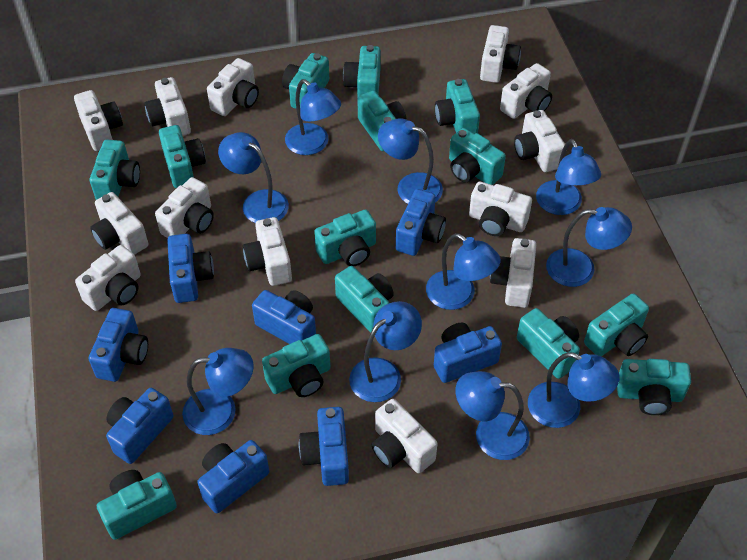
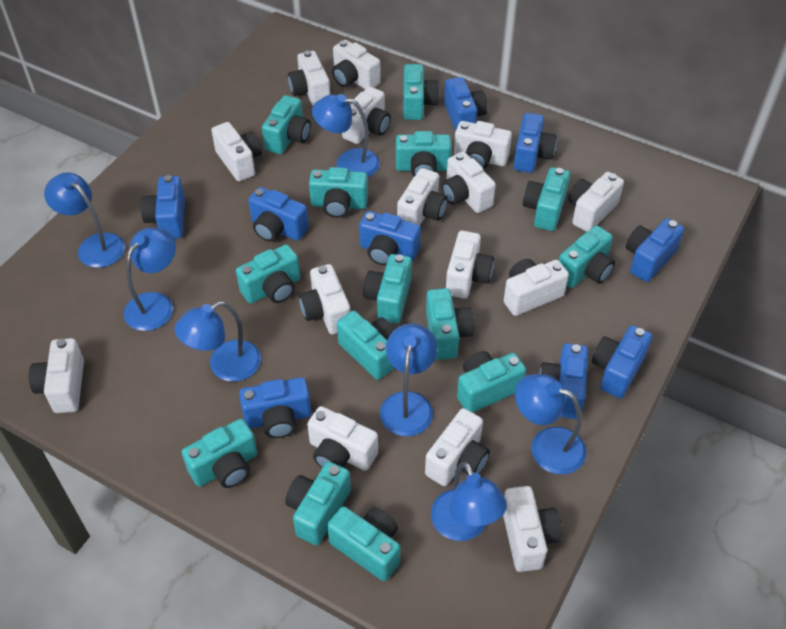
blue camera: [88,308,148,382] [106,388,174,464] [167,234,214,303] [197,440,269,513] [252,290,316,344] [299,407,349,486] [396,189,446,256] [434,323,502,383] = 8 -> [141,175,185,239] [239,377,311,438] [248,187,309,242] [359,211,421,266] [444,77,487,131] [514,113,557,173] [539,343,588,419] [592,325,652,398] [626,218,684,282] = 9
blue lamp: [182,348,254,435] [218,132,289,223] [285,79,341,155] [349,301,422,402] [378,118,443,204] [426,233,501,310] [455,371,530,460] [528,352,619,428] [536,139,601,215] [546,207,632,287] = 10 -> [44,172,125,268] [124,228,176,331] [174,301,261,382] [312,94,380,177] [380,323,437,436] [431,462,507,541] [515,374,586,474] = 7
white camera: [74,90,123,151] [75,245,141,311] [90,192,148,255] [144,77,191,136] [155,177,214,238] [207,58,259,116] [243,217,292,286] [372,399,438,473] [469,181,532,236] [480,25,521,83] [490,238,536,308] [500,63,552,119] [514,110,565,172] = 13 -> [29,338,84,413] [211,122,262,181] [288,51,330,106] [299,264,351,334] [307,406,378,471] [332,40,381,90] [342,87,391,144] [397,168,448,225] [425,408,490,486] [442,152,496,213] [446,231,494,299] [454,121,512,169] [503,486,562,572] [504,259,569,316] [568,172,624,232] = 15

